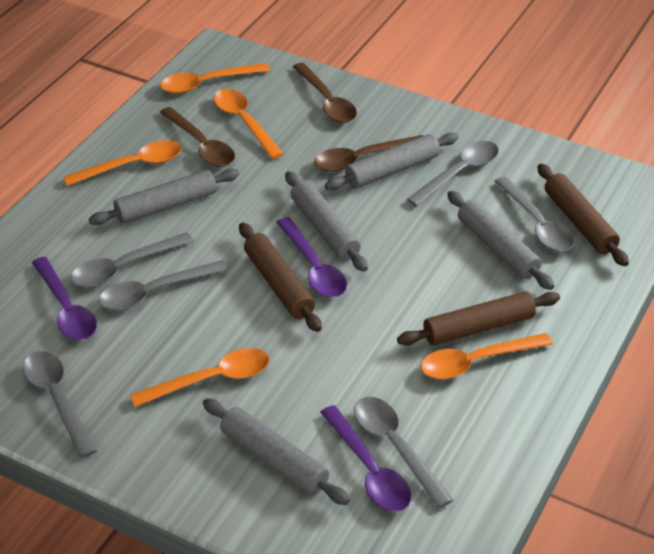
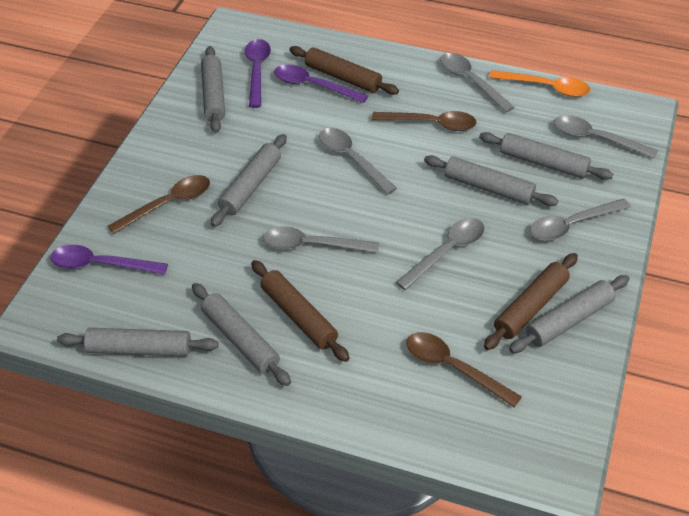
grey rolling pin: [89,169,239,225] [203,398,350,505] [285,171,368,272] [325,133,458,190] [447,191,554,290] = 5 -> [57,328,219,356] [192,283,291,386] [201,46,225,133] [211,134,287,227] [424,155,558,206] [479,132,613,180] [509,275,630,353] = 7
orange spoon: [63,140,182,186] [130,348,270,407] [160,63,270,93] [214,89,284,159] [420,333,553,379] = 5 -> [489,70,590,97] = 1

